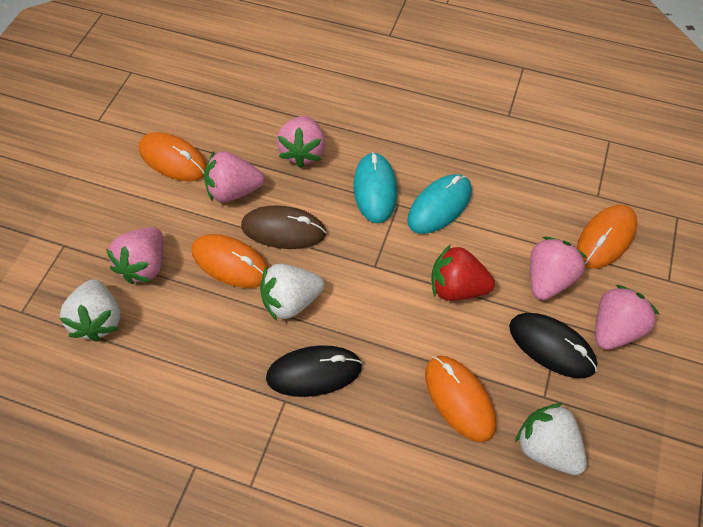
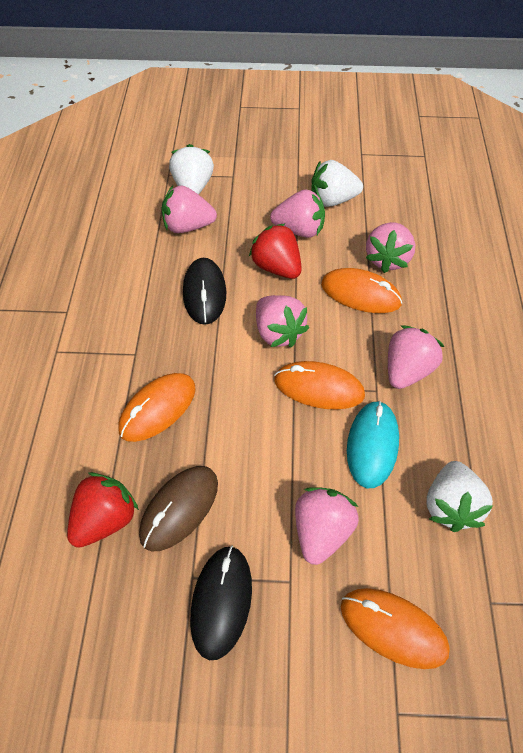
pink strawberry: [106,227,163,284] [204,151,265,202] [277,116,326,168] [530,237,587,300] [595,285,659,350] = 5 -> [162,186,217,233] [256,295,309,348] [270,189,325,238] [295,487,359,565] [366,222,416,273] [388,325,444,389] = 6
red strawberry: [431,244,495,301] = 1 -> [67,472,139,548] [249,223,302,279] = 2
turquoise mouse: [354,152,397,223] [407,174,472,234] = 2 -> [347,401,399,488] = 1

